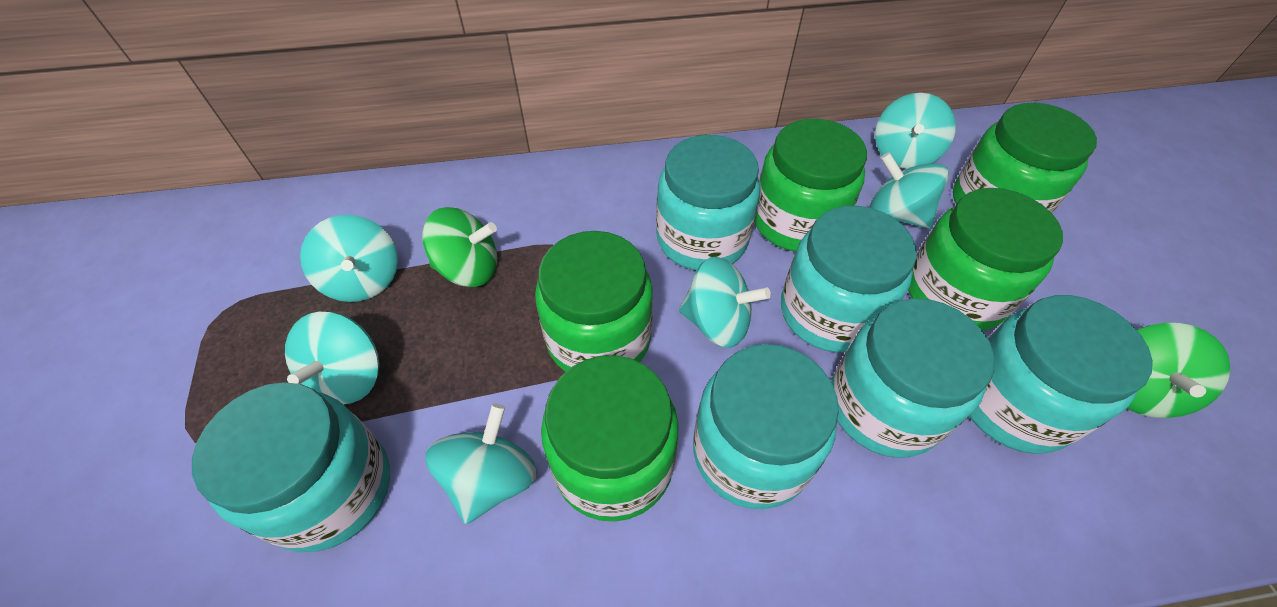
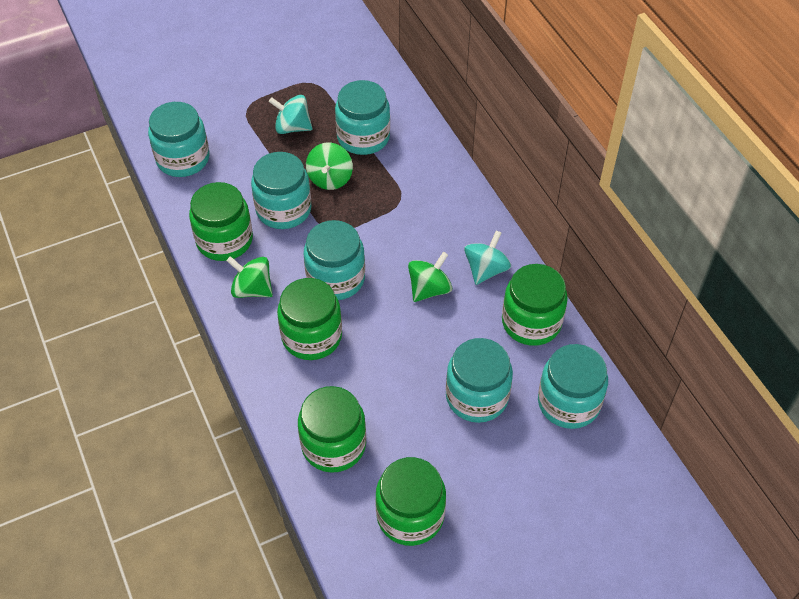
green spinning top: [422,207,497,287] [1127,323,1230,418] = 2 -> [227,256,273,298] [306,143,353,190] [408,252,452,302] = 3
turquoise spinning top: [285,312,379,405] [300,215,398,302] [425,404,537,524] [679,257,771,348] [870,152,949,229] [875,93,956,169] = 6 -> [269,95,313,134] [464,230,511,285] = 2

